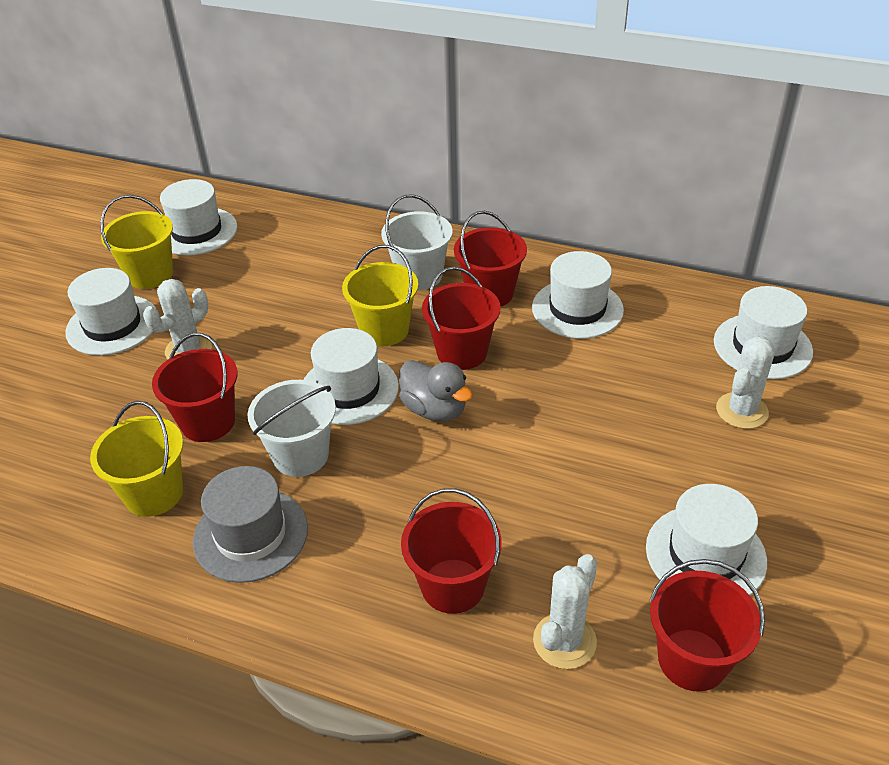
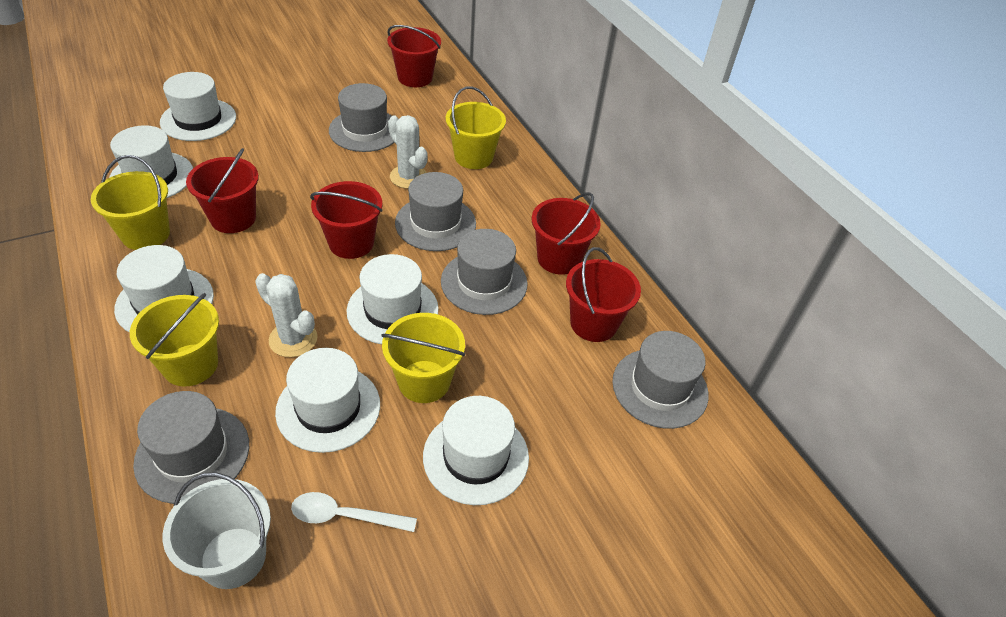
grey duck: [399,360,473,422] = 1 -> none = 0
grey hat: [193,466,308,583] = 1 -> [133,391,249,504] [329,83,395,152] [395,172,476,251] [441,229,528,315] [612,331,709,429] = 5
white bucket: [247,380,336,477] [381,194,453,290] = 2 -> [163,473,271,589] = 1
white cactus: [143,279,212,359] [533,554,597,669] [716,336,774,429] = 3 -> [255,273,317,357] [388,115,428,189] = 2
white spoon: none = 0 -> [291,492,417,532] = 1
yellow bucket: [90,401,183,517] [100,195,173,289] [342,245,418,346] = 3 -> [91,155,170,250] [130,293,219,386] [381,313,465,403] [446,86,506,169] = 4

